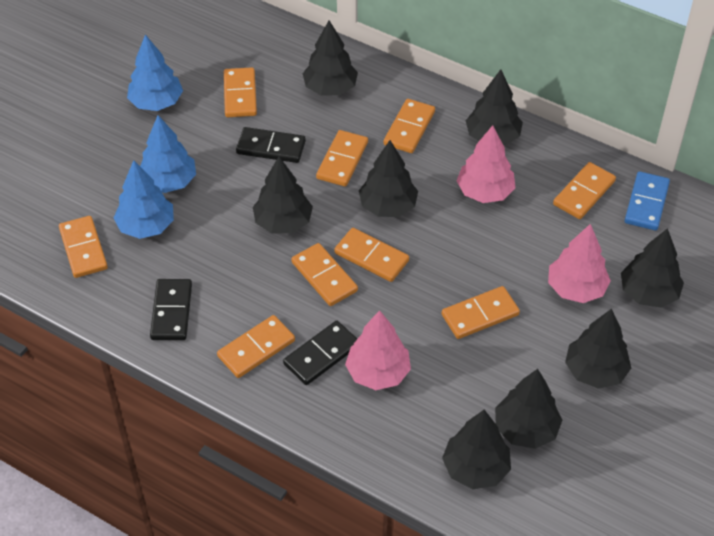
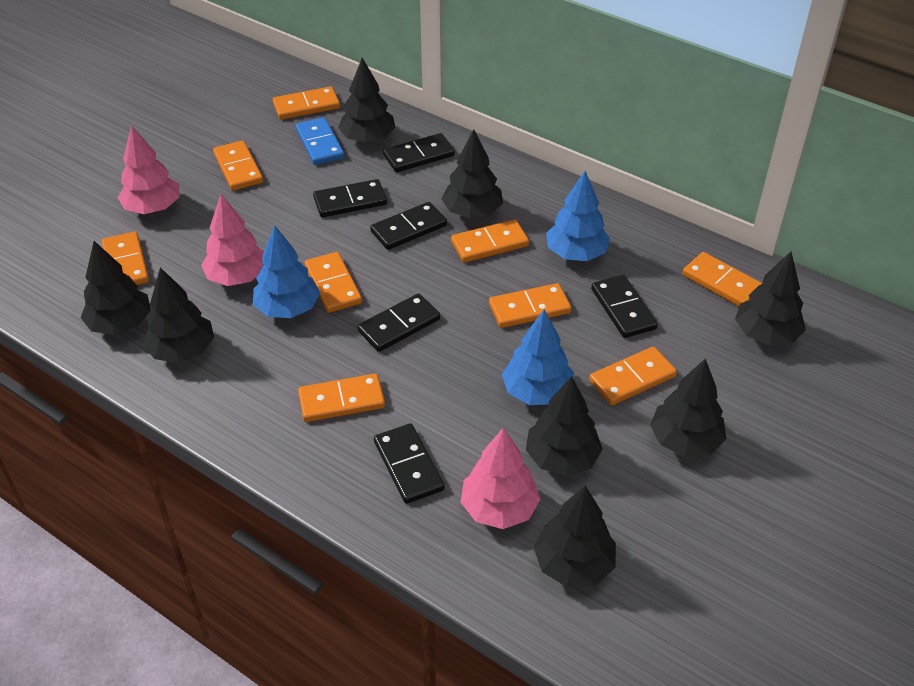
black domino: [150,279,192,340] [236,127,306,163] [283,321,357,385] = 3 -> [313,179,387,217] [357,293,440,352] [370,202,447,250] [374,423,444,504] [383,133,455,172] [591,275,658,338] = 6

